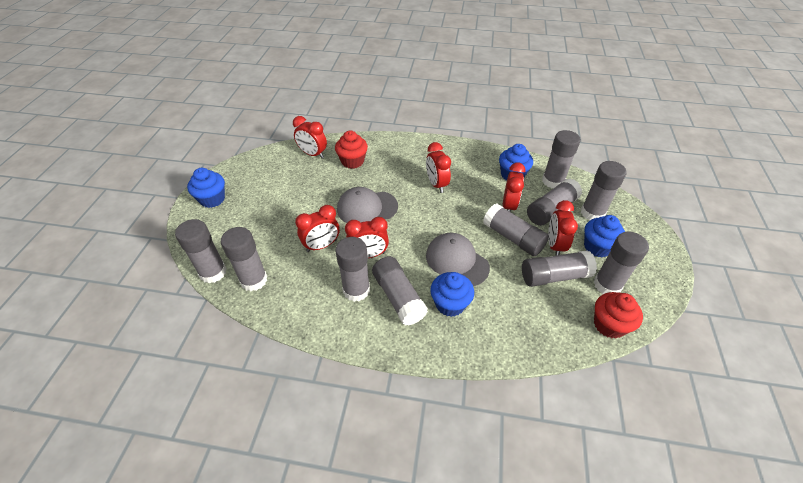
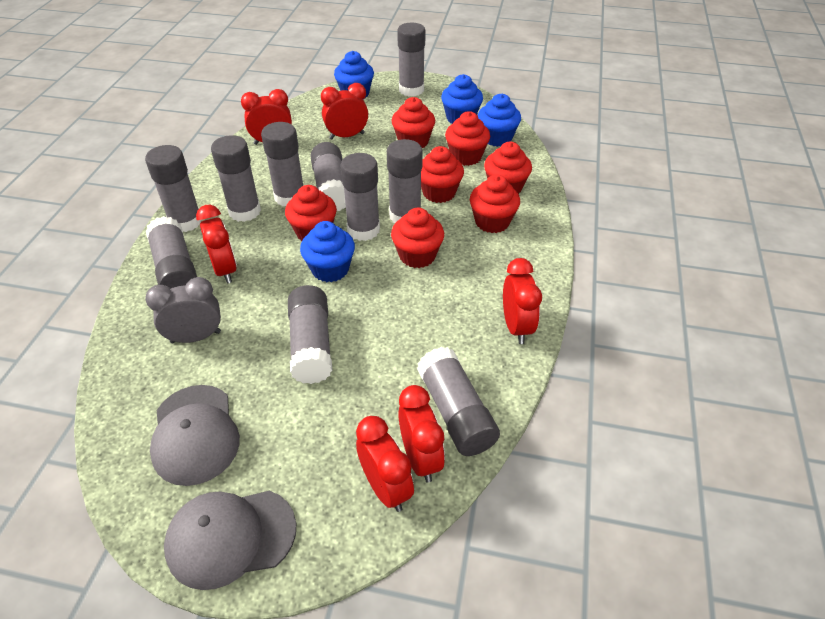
grey clock: none = 0 -> [145,277,221,343] = 1
red cupcake: [335,131,368,169] [594,292,643,339] = 2 -> [285,185,337,241] [391,208,444,268] [392,97,435,148] [421,146,464,203] [445,111,490,166] [470,175,520,233] [484,142,532,194] = 7

